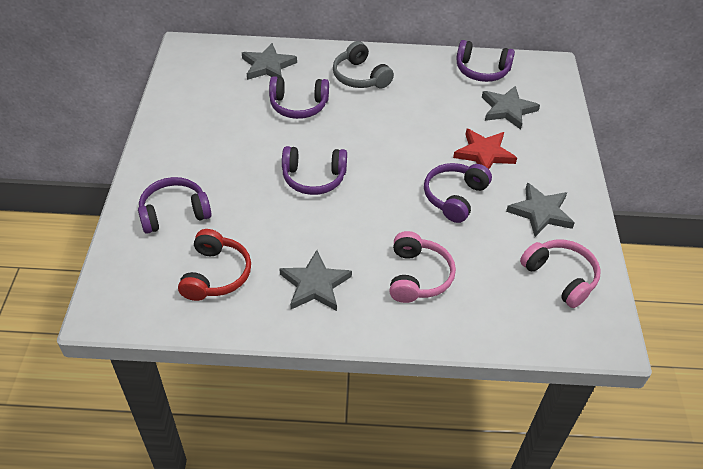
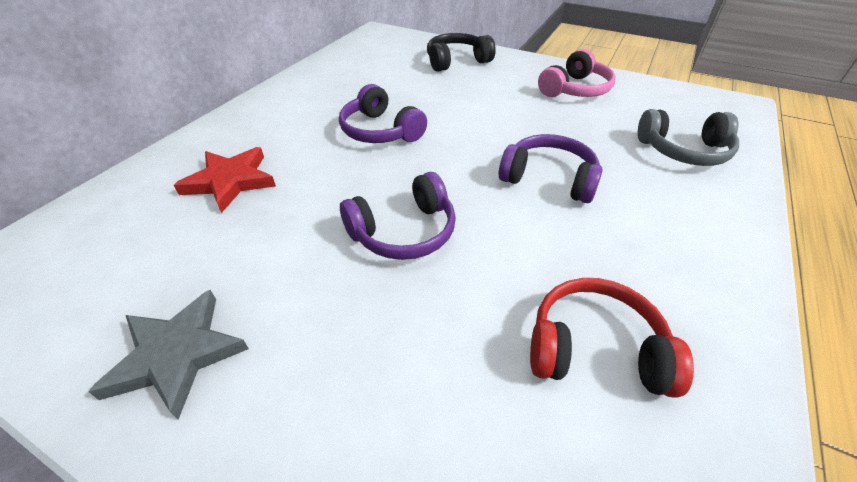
black headphones: none = 0 -> [427,33,496,72] = 1
grey star: [242,43,297,80] [279,250,352,311] [482,86,540,130] [506,183,575,237] = 4 -> [88,290,249,420] = 1
pink headphones: [390,231,456,303] [520,239,601,308] = 2 -> [538,49,616,97] = 1
purple headphones: [138,177,212,234] [269,76,329,119] [282,146,347,195] [424,163,492,223] [456,40,515,82] = 5 -> [339,84,427,143] [340,172,456,260] [499,134,603,203] = 3

